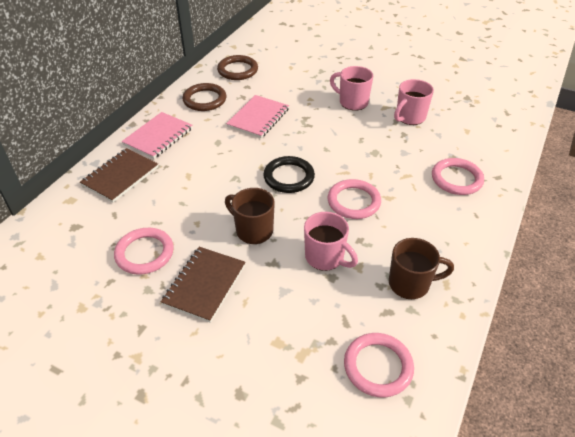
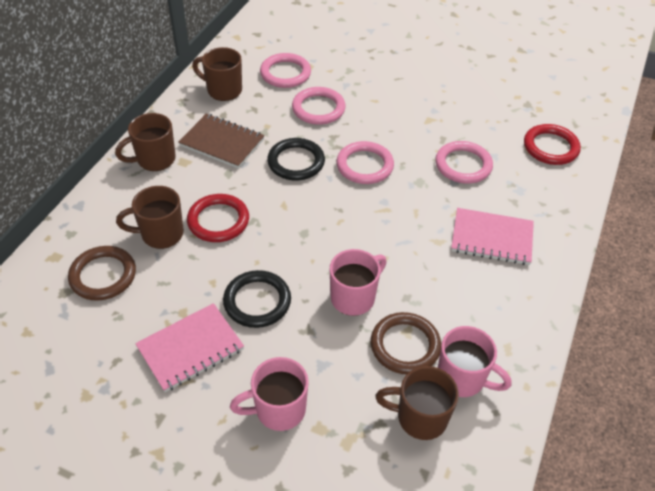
black ring: [263,156,315,193] = 1 -> [223,270,291,328] [267,138,325,180] = 2
brown mug: [225,188,275,244] [389,238,454,299] = 2 -> [115,113,176,171] [116,186,184,249] [192,47,242,101] [375,366,459,440] = 4
brown notebook: [80,148,158,202] [161,247,246,323] = 2 -> [178,114,265,169] = 1
red ring: none = 0 -> [187,194,249,242] [524,124,581,165] = 2

